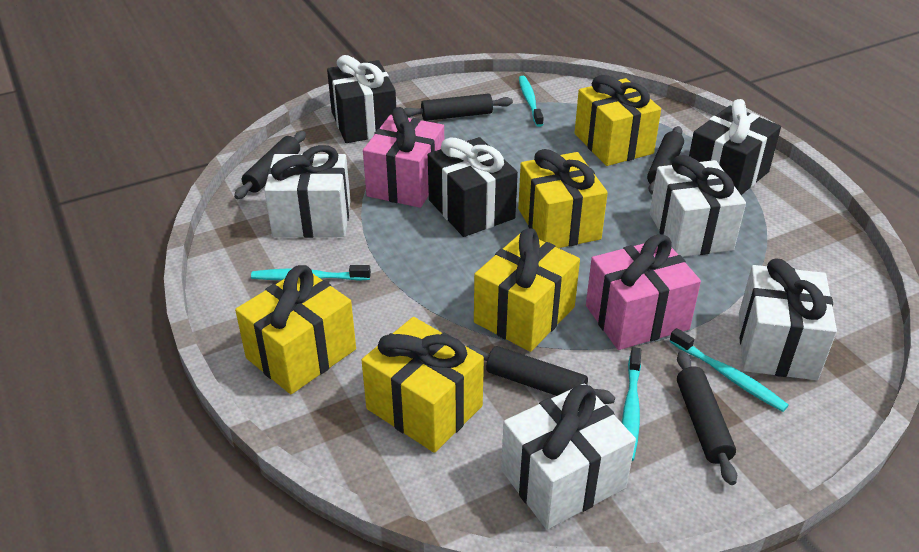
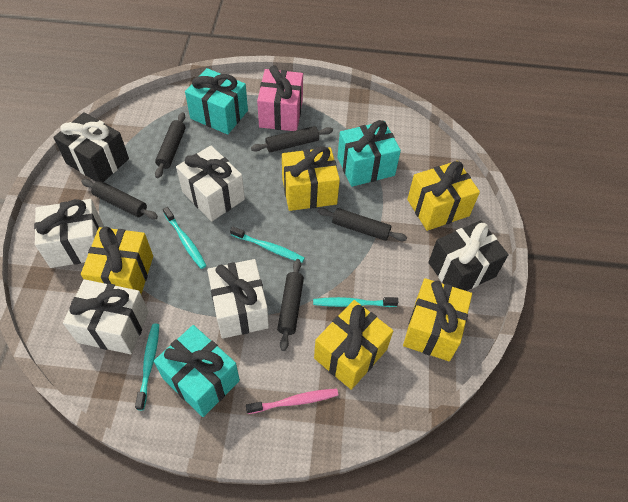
black gift: [327,55,396,143] [428,137,518,237] [689,99,781,195] = 3 -> [53,112,129,182] [428,220,509,291] = 2
pink gift: [363,107,444,208] [586,234,701,350] = 2 -> [257,65,303,131] = 1
pink toothbrush: none = 0 -> [246,389,338,414] = 1
turquoise gift: none = 0 -> [154,325,240,417] [185,68,248,135] [337,120,401,187] = 3

